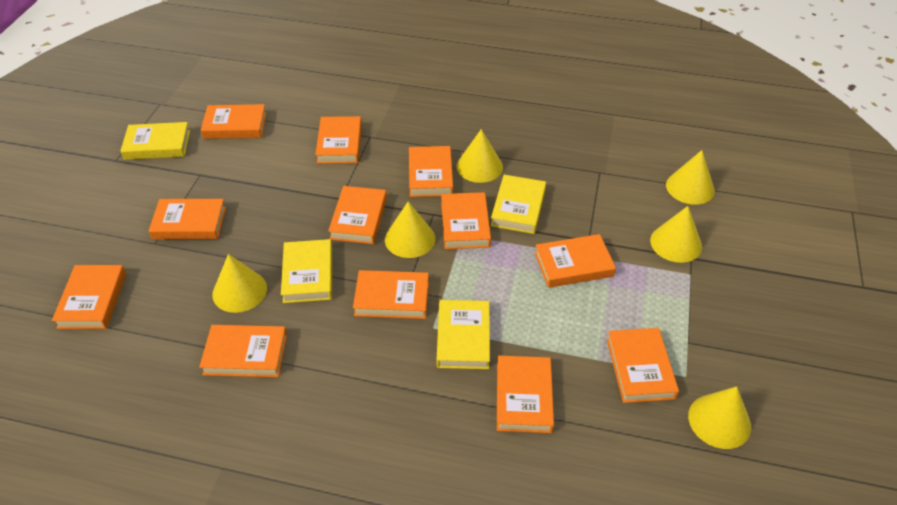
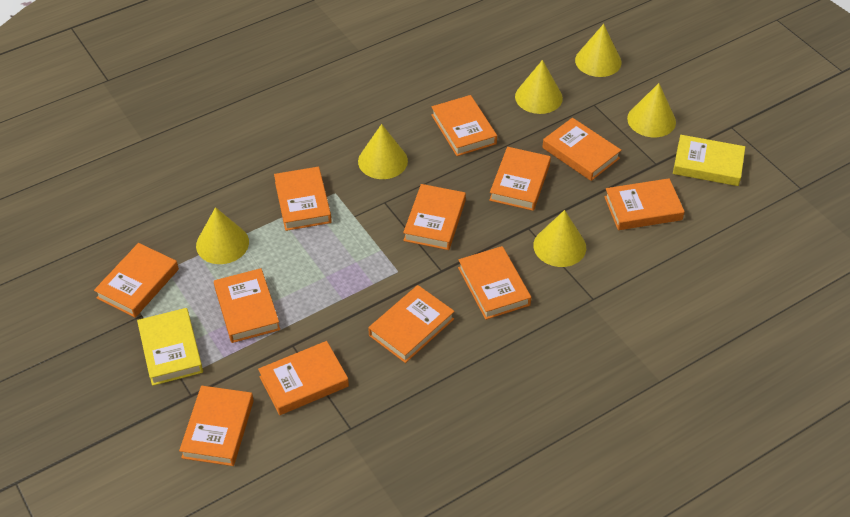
yellow book: [121,122,190,160] [281,239,332,303] [437,300,490,369] [490,175,546,234] = 4 -> [137,308,203,386] [673,135,745,186] = 2

